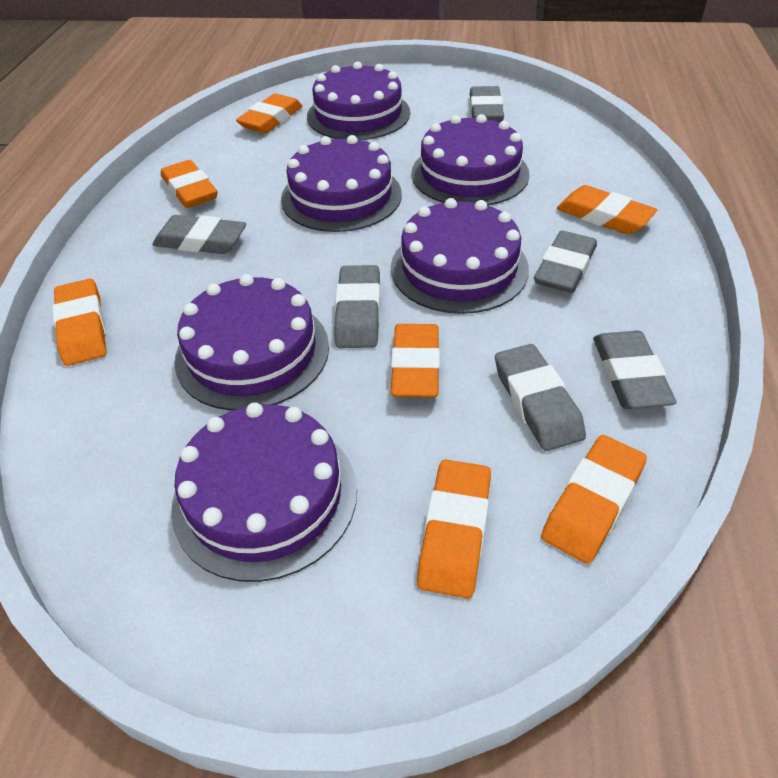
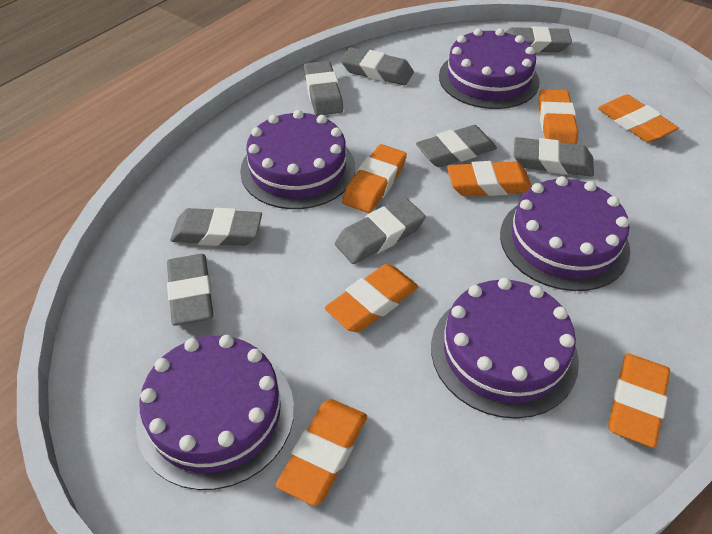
grey eraser: [152,215,246,254] [334,265,380,348] [470,86,504,122] [495,344,586,451] [534,231,597,293] [593,330,677,409] = 6 -> [167,254,213,325] [170,208,262,246] [304,61,343,116] [335,198,426,264] [341,47,414,85] [416,125,497,167] [505,26,572,53] [513,137,594,177] = 8
purple cake: [171,402,357,582] [174,274,329,411] [281,135,402,232] [307,62,410,140] [391,198,529,314] [411,114,529,206] = 6 -> [136,335,294,490] [240,110,355,209] [431,278,579,419] [439,28,539,109] [500,176,630,291] = 5

